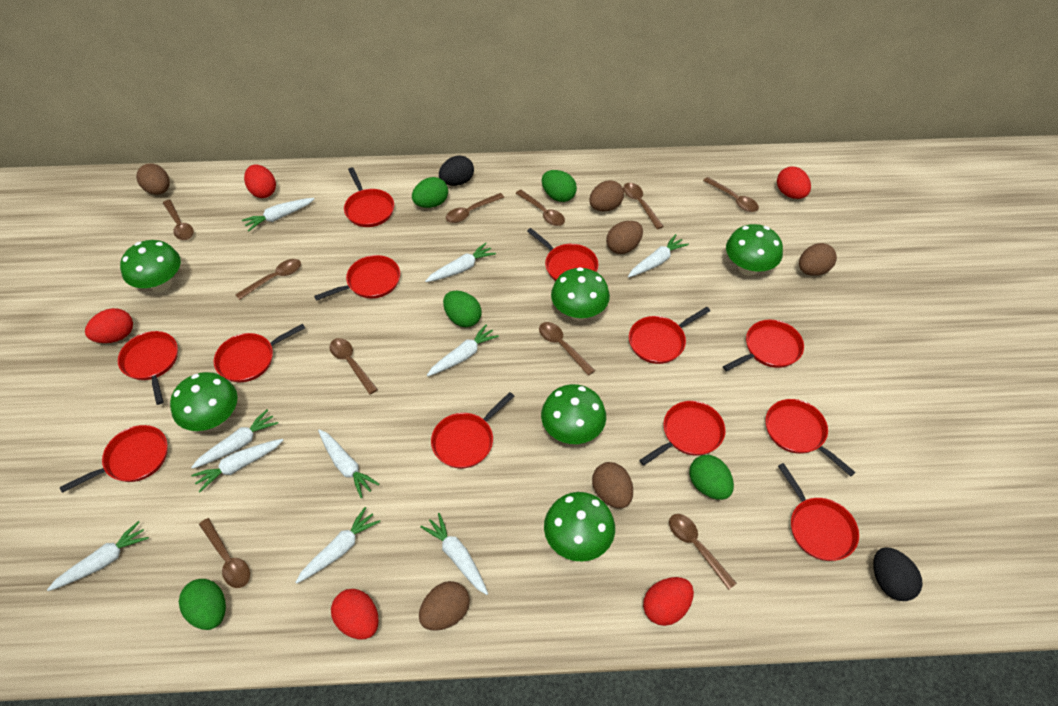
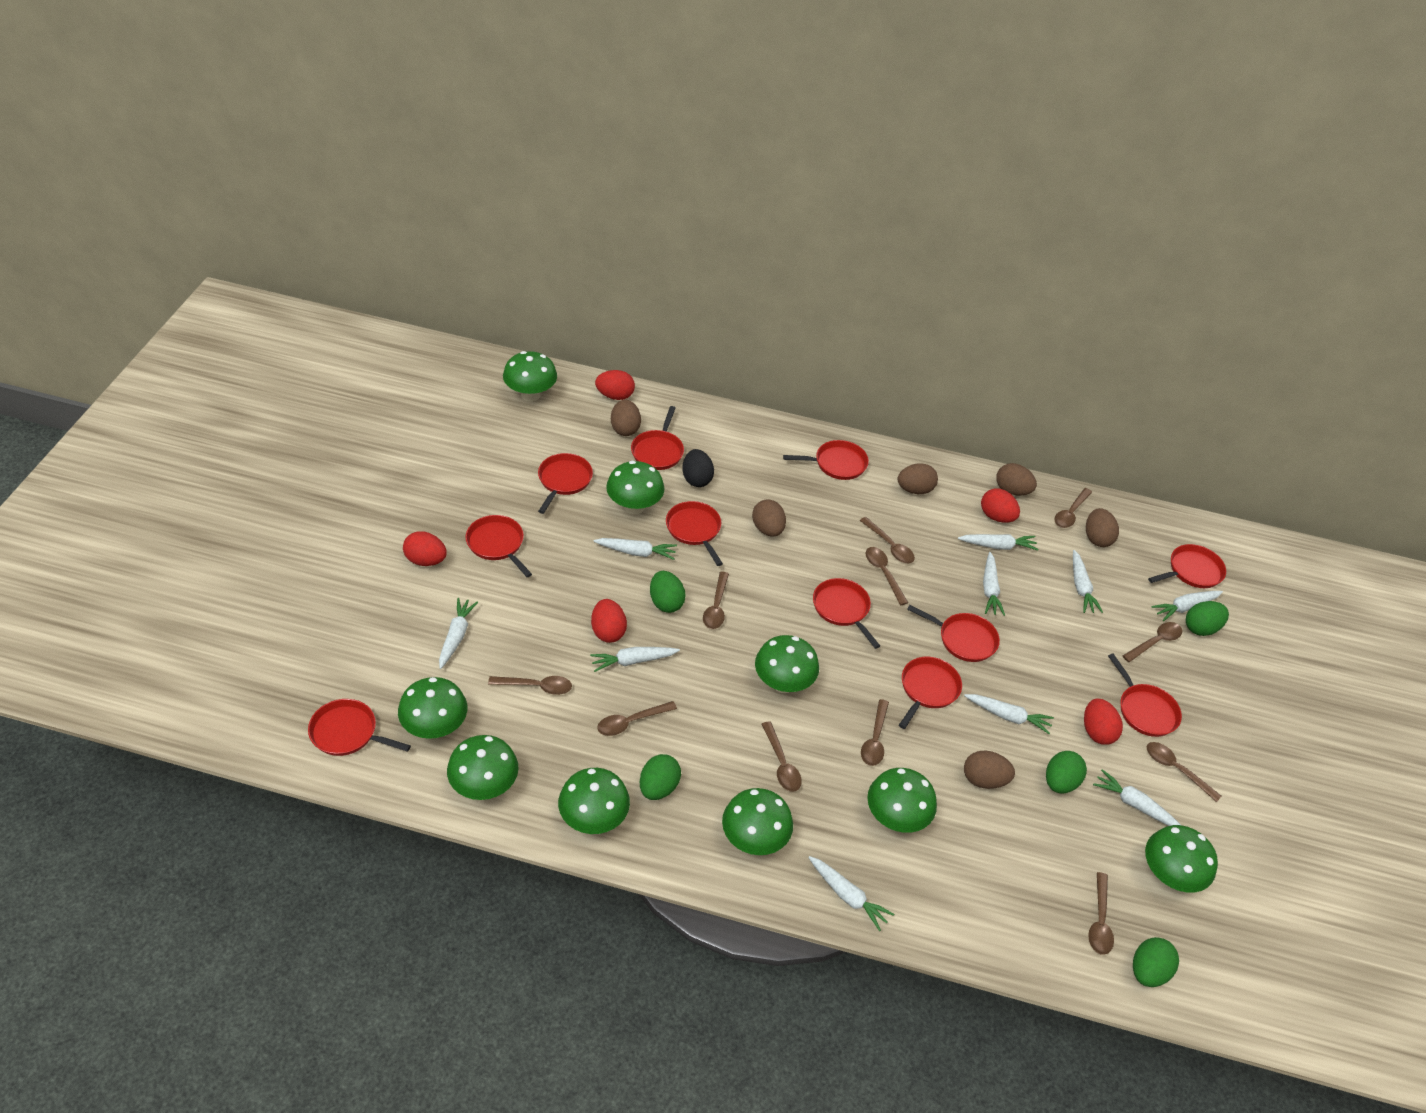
black egg: [439,155,474,186] [873,547,923,601] = 2 -> [682,449,714,487] = 1
brown spoon: [163,199,194,240] [199,518,250,588] [235,259,301,300] [329,338,378,395] [446,193,504,223] [515,190,565,226] [539,322,595,376] [623,183,664,229] [669,514,737,590] [703,177,759,212] = 10 -> [488,676,572,695] [597,701,677,736] [703,572,729,629] [761,721,802,792] [860,517,915,563] [861,699,889,766] [866,547,908,605] [1054,488,1092,528] [1088,872,1114,955] [1123,622,1182,662] [1147,742,1221,802] = 11
green mushroom: [120,240,181,292] [170,372,238,431] [541,384,606,444] [544,492,615,562] [551,267,610,321] [726,224,783,276] = 6 -> [398,677,467,739] [447,735,519,800] [503,351,557,402] [558,768,630,834] [606,461,665,514] [722,788,793,855] [755,635,819,693] [867,768,937,833] [1145,825,1218,893] = 9
red pan: [60,425,168,493] [118,331,178,405] [214,324,305,382] [314,255,400,301] [344,167,394,227] [431,392,514,469] [527,228,598,281] [629,307,710,364] [639,401,725,466] [723,320,804,371] [766,399,855,476] [778,463,859,561] = 12 -> [308,699,411,756] [466,515,532,577] [538,453,593,514] [631,406,684,470] [666,501,723,566] [783,440,869,480] [813,578,880,649] [899,657,962,729] [907,605,1000,662] [1108,653,1182,737] [1148,544,1226,588] = 11

